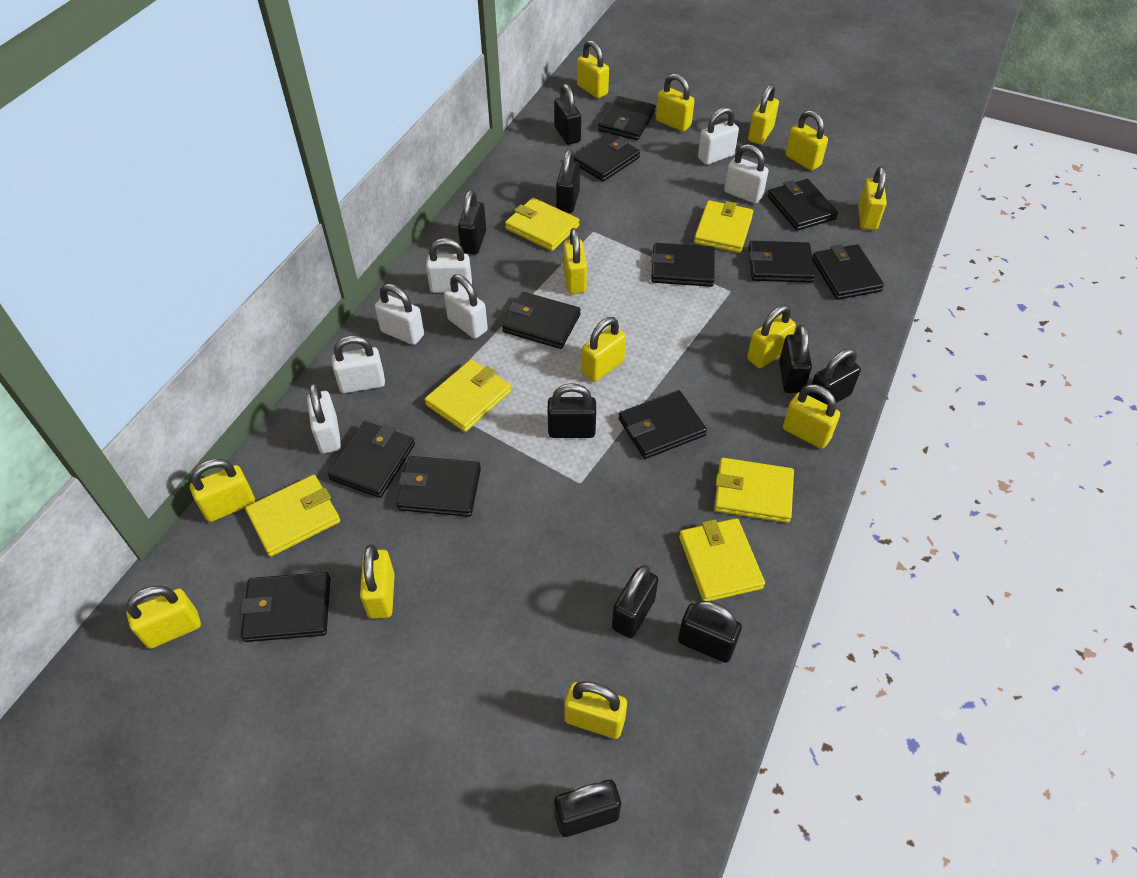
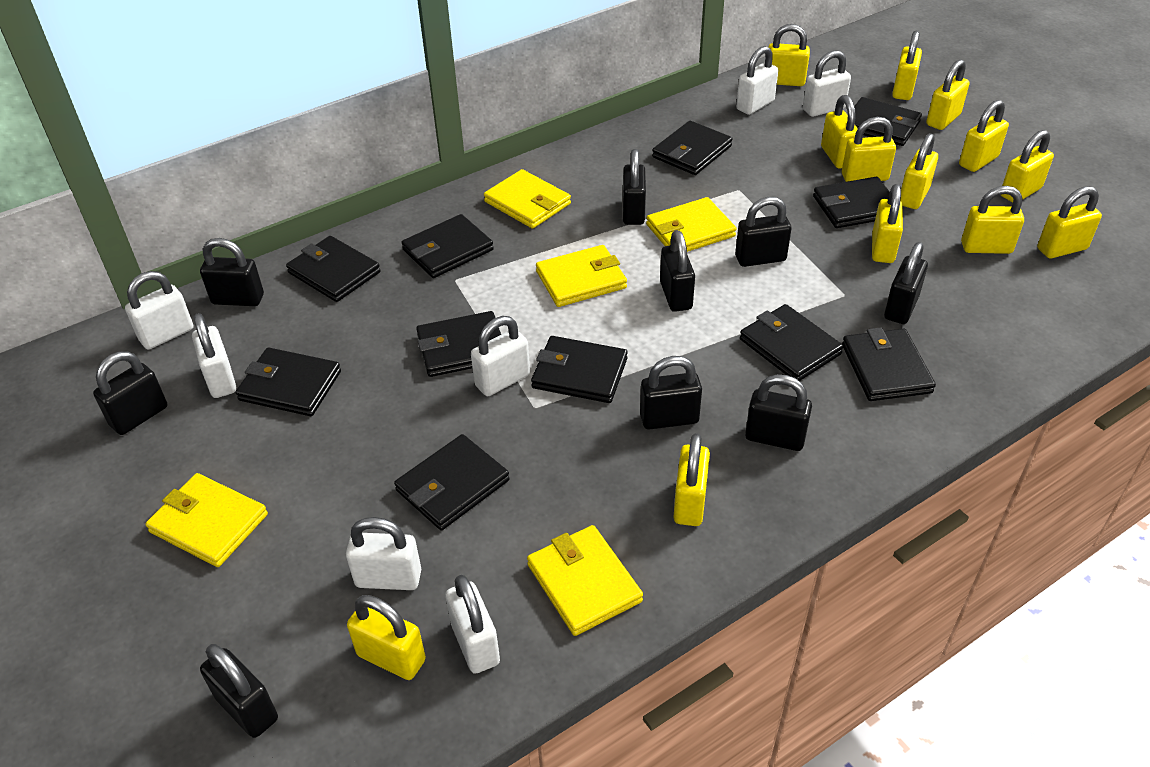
yellow wallet: [245,475,340,557] [425,359,511,432] [505,198,579,251] [679,518,765,601] [694,200,753,253] [714,458,794,523] = 6 -> [146,473,268,567] [484,169,571,229] [527,525,643,636] [536,245,627,307] [646,197,736,252] = 5

